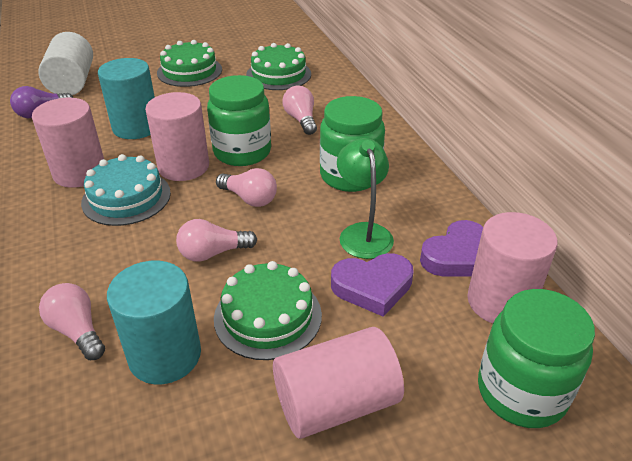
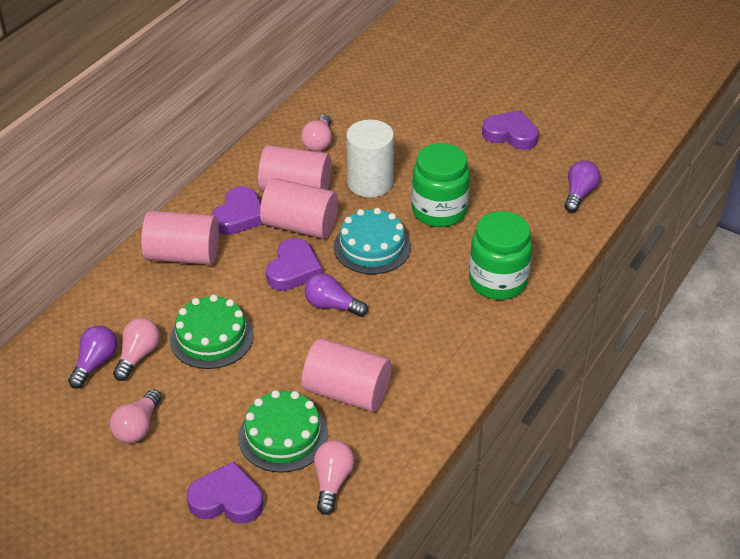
green cake: [157,40,222,87] [214,261,322,360] [246,43,311,90] = 3 -> [170,295,254,369] [238,390,328,473] = 2
green jar: [207,75,271,166] [320,96,385,192] [478,289,595,428] = 3 -> [412,143,470,227] [469,211,532,300] = 2
green lamp: [337,138,394,259] = 1 -> none = 0
purple heart: [331,253,414,317] [420,220,483,277] = 2 -> [186,461,263,524] [212,186,263,235] [266,238,322,291] [482,110,539,150] = 4
purple light bulb: [10,86,74,118] = 1 -> [68,325,117,389] [304,273,368,317] [564,160,600,212] = 3
turquoise cylinder: [98,58,155,139] [107,261,201,384] = 2 -> none = 0

